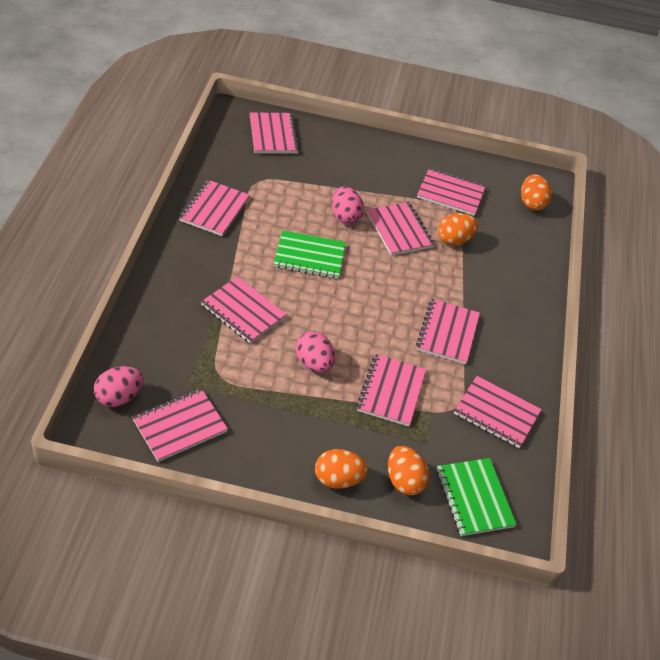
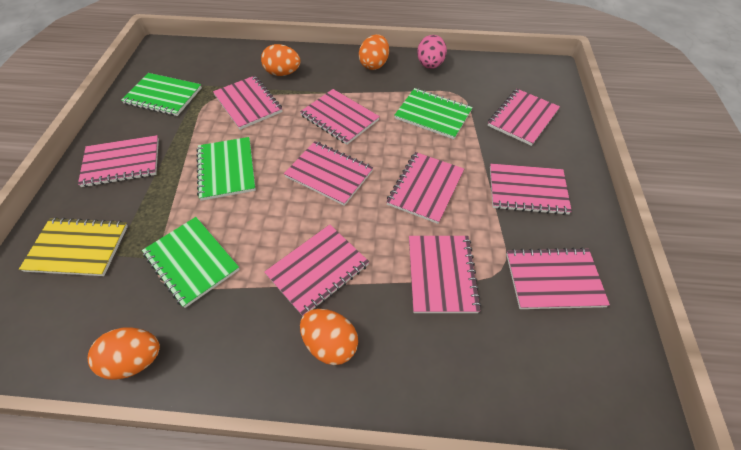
green notebook: [274,230,346,278] [437,458,517,536] = 2 -> [121,73,202,116] [142,217,240,308] [196,137,256,201] [394,88,473,139] = 4
pink egg: [94,366,144,407] [296,331,335,372] [332,186,364,224] = 3 -> [417,35,447,69] = 1
pink notebook: [132,388,228,462] [179,180,250,236] [201,276,287,344] [250,112,299,153] [357,354,426,427] [367,202,434,256] [416,299,480,364] [417,168,486,216] [454,376,542,448] = 9 -> [78,135,159,187] [213,76,283,130] [264,224,369,316] [284,141,373,206] [300,89,380,145] [386,152,464,224] [409,236,481,313] [488,89,560,146] [490,164,572,215] [506,247,610,309] = 10
yellow notebook: none = 0 -> [19,217,128,276] = 1

